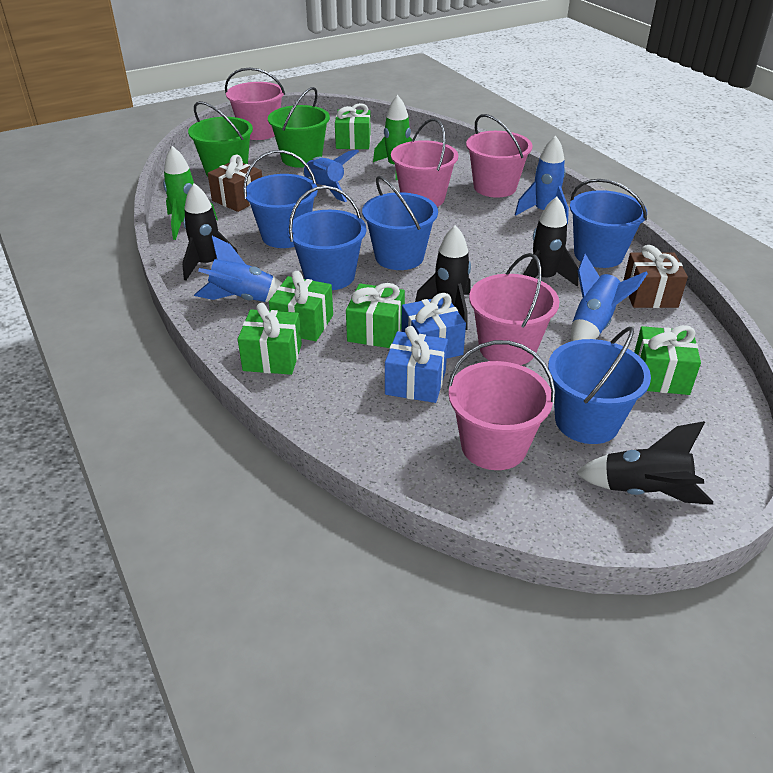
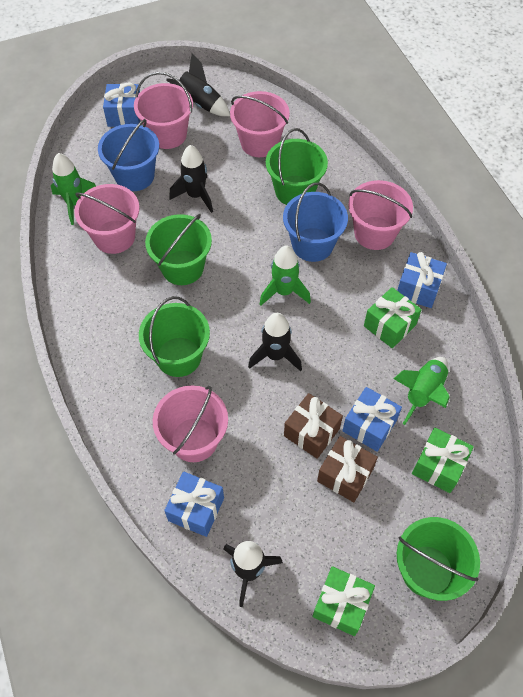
blue bucket: [243,150,318,248] [288,186,366,290] [362,176,438,270] [548,327,651,444] [570,179,647,268] = 5 -> [98,119,159,191] [283,183,348,262] = 2
blue gift: [385,326,448,403] [401,293,466,358] = 2 -> [103,83,140,127] [164,472,224,537] [342,387,402,452] [397,252,447,308] = 4
blue rocket: [194,236,282,302] [303,149,359,202] [515,135,569,224] [571,254,648,341] = 4 -> none = 0
green bucket: [188,101,253,177] [268,87,330,168] = 2 -> [139,296,210,377] [145,214,212,285] [266,128,328,205] [397,517,480,601] = 4
green gift: [238,303,302,375] [269,271,333,341] [335,103,371,149] [346,283,405,348] [634,325,701,395] = 5 -> [312,566,375,636] [364,287,422,348] [412,428,474,493] = 3
green rocket: [163,146,218,240] [373,95,412,180] = 2 -> [51,153,96,225] [260,246,311,306] [394,357,450,425] = 3

